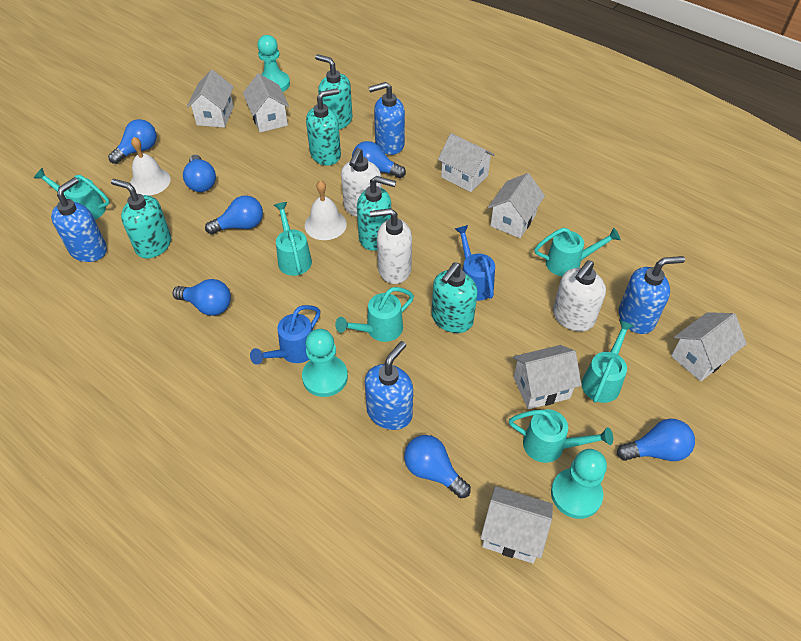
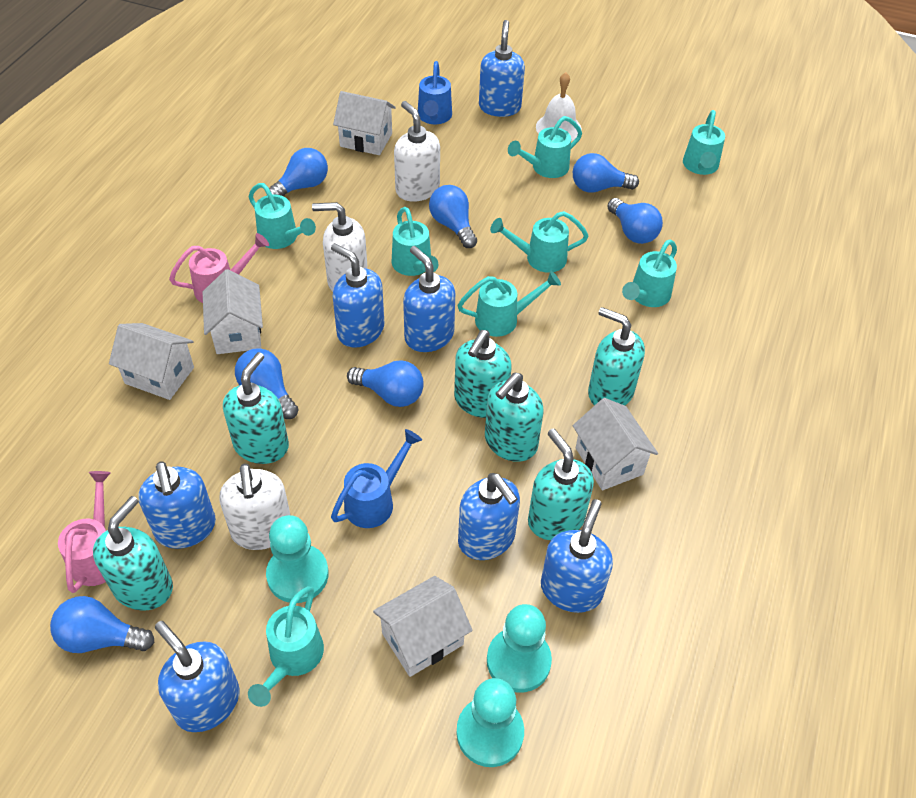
blue soap dispenser: [51,177,107,262] [365,341,413,430] [369,82,405,155] [619,256,685,334] = 4 -> [138,462,216,549] [155,621,240,732] [331,243,384,348] [403,246,455,352] [458,473,520,560] [479,20,525,117] [541,499,613,613] = 7
pink watering can: none = 0 -> [58,471,111,593] [169,233,269,303] = 2
turquoise soap dispenser: [111,179,171,259] [306,88,341,166] [315,54,353,130] [357,176,396,251] [432,262,478,333] = 5 -> [93,496,173,611] [223,352,289,464] [454,330,512,418] [485,373,544,462] [528,429,594,540] [588,307,645,406] = 6
turquoise watering can: [34,168,110,220] [274,202,312,276] [335,287,414,342] [509,409,613,463] [534,228,621,276] [582,320,635,403] = 6 -> [248,183,316,249] [248,586,324,707] [392,207,438,276] [457,271,561,337] [490,211,588,273] [508,116,582,178] [622,239,677,307] [683,110,725,175] = 8
white bell: [130,137,171,195] [305,180,347,240] = 2 -> [536,72,582,141] = 1
white house: [187,70,234,128] [243,74,289,132] [438,133,495,192] [480,486,553,563] [488,173,545,238] [513,345,581,409] [671,312,747,381] = 7 -> [109,323,194,400] [203,269,263,354] [333,91,396,155] [373,576,473,677] [573,398,658,490] = 5

